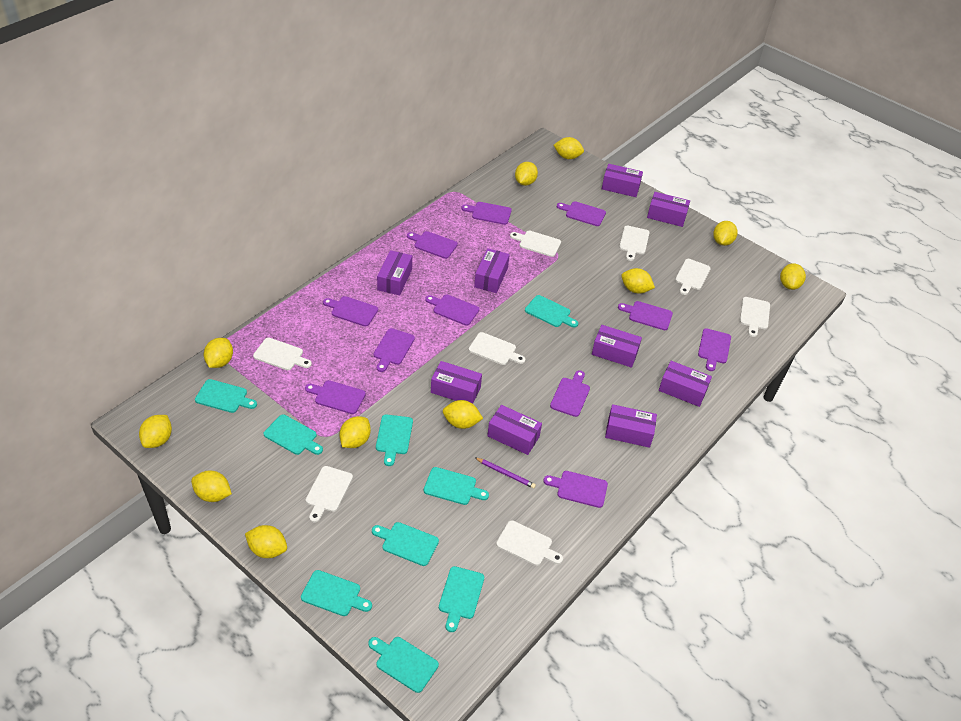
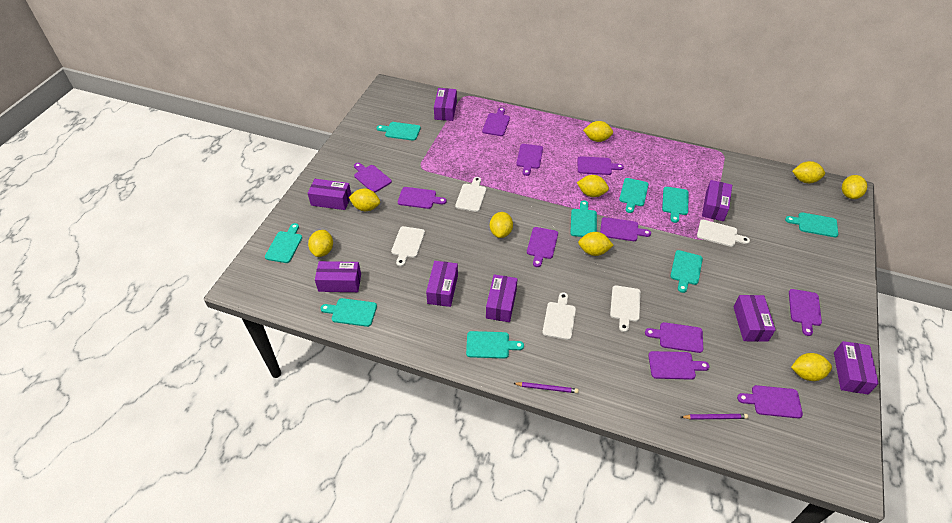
purple box: [377,250,412,295] [431,361,482,404] [474,248,510,293] [487,405,542,455] [592,325,642,368] [602,164,643,197] [605,404,657,448] [647,192,690,227] [659,361,712,407] = 9 -> [308,179,351,210] [315,261,361,292] [426,261,458,307] [434,88,457,121] [486,274,517,322] [702,180,732,221] [734,295,775,342] [834,341,879,394] = 8
purple pencil: [474,457,536,488] = 1 -> [513,382,579,393] [681,414,748,420] = 2
white cutting board: [253,338,312,370] [306,466,353,522] [469,332,526,365] [496,520,563,566] [510,231,561,257] [619,226,650,261] [675,259,711,295] [740,297,770,337] = 8 -> [391,226,425,267] [455,177,486,212] [542,292,576,340] [610,285,641,332] [697,220,750,247] = 5
yellow lemon: [139,415,172,448] [191,470,232,502] [204,338,233,368] [245,525,287,558] [339,416,371,448] [443,400,483,429] [515,162,538,186] [554,137,584,159] [621,268,655,294] [713,221,737,246] [780,263,806,290] = 11 -> [308,230,333,257] [349,188,380,211] [490,212,513,238] [577,175,609,197] [578,232,614,256] [583,121,613,142] [791,353,832,381] [792,161,825,183] [842,175,867,199] = 9

